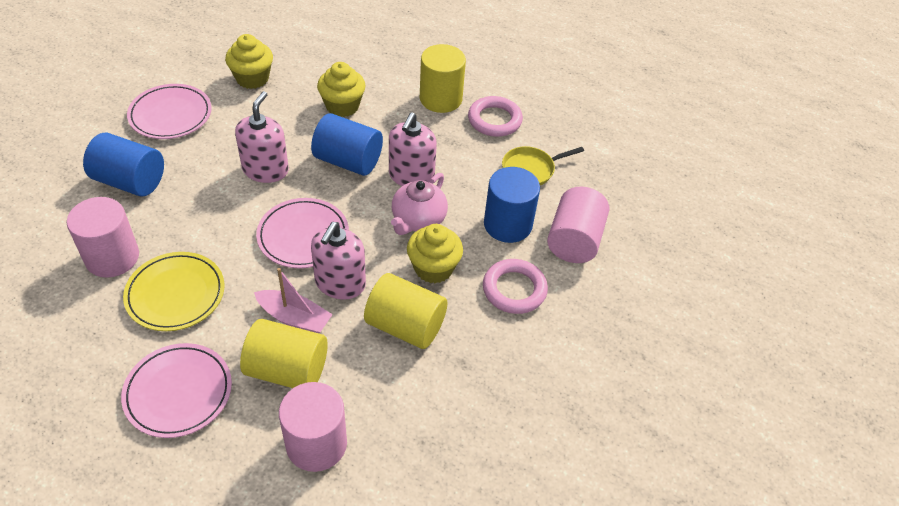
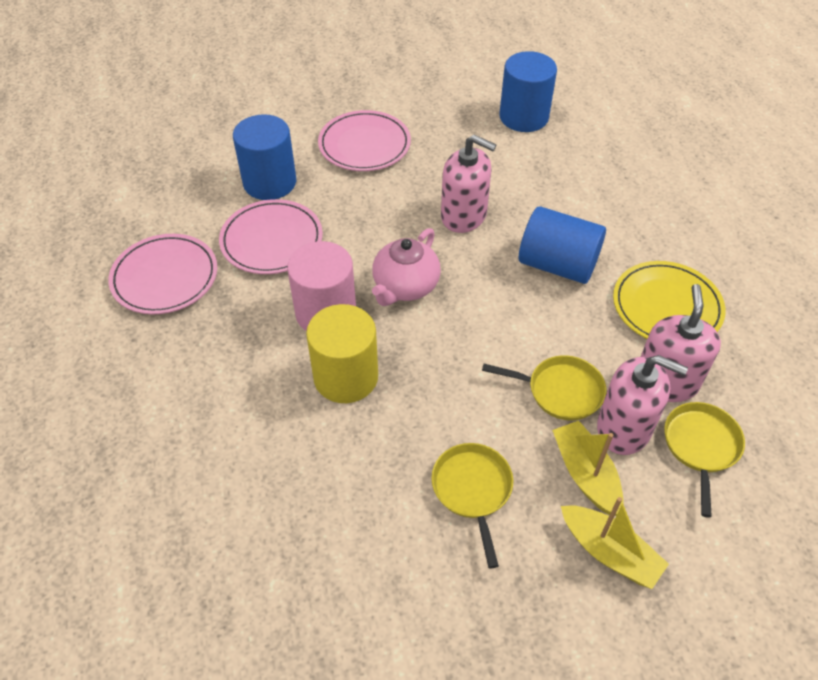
pink boat: [254,268,333,333] = 1 -> none = 0
pink cylinder: [67,197,139,278] [279,382,347,472] [547,187,609,263] = 3 -> [287,241,356,331] = 1
pink ring: [468,96,523,137] [483,259,548,314] = 2 -> none = 0
yellow boat: none = 0 -> [552,421,624,516] [561,497,669,589] = 2
yellow cupcake: [225,34,273,89] [317,62,366,117] [407,224,463,283] = 3 -> none = 0
yellow cylinder: [240,319,328,388] [364,273,447,349] [420,44,466,113] = 3 -> [306,304,378,403] = 1
yellow pan: [502,146,584,185] = 1 -> [431,443,513,568] [482,355,606,421] [664,402,745,517] = 3

